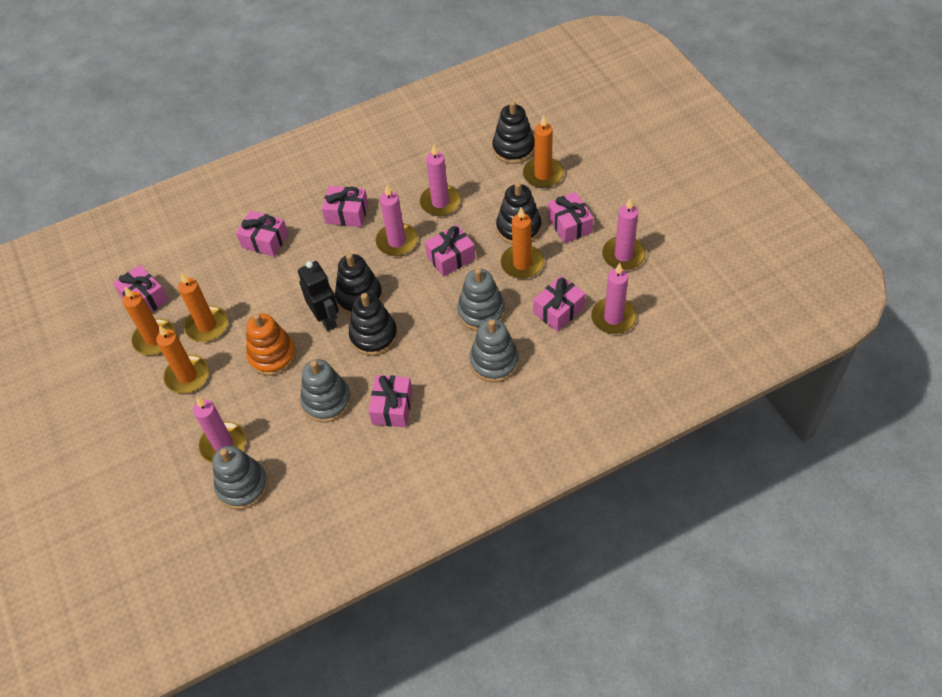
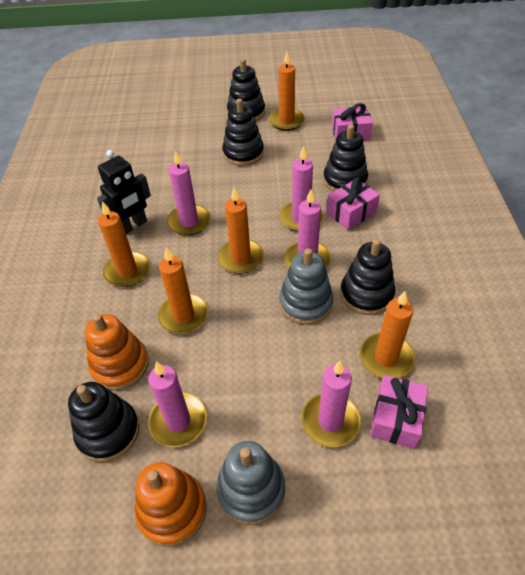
black stacking toy: [335,253,383,315] [349,293,398,356] [492,101,535,164] [496,182,542,244] = 4 -> [68,382,140,462] [222,98,264,166] [227,59,265,121] [323,124,368,192] [340,239,395,315] = 5
grey stacking toy: [213,446,268,510] [300,359,351,423] [457,268,505,331] [469,319,519,383] = 4 -> [216,441,285,525] [279,248,333,325] = 2
orange stacking toy: [246,313,296,376] = 1 -> [85,314,149,390] [135,462,207,547] = 2
pink gift: [113,265,168,313] [236,210,288,257] [322,186,368,227] [368,375,413,427] [425,225,476,277] [533,275,585,332] [548,192,594,243] = 7 -> [326,178,380,230] [332,103,373,141] [370,375,428,449] = 3

